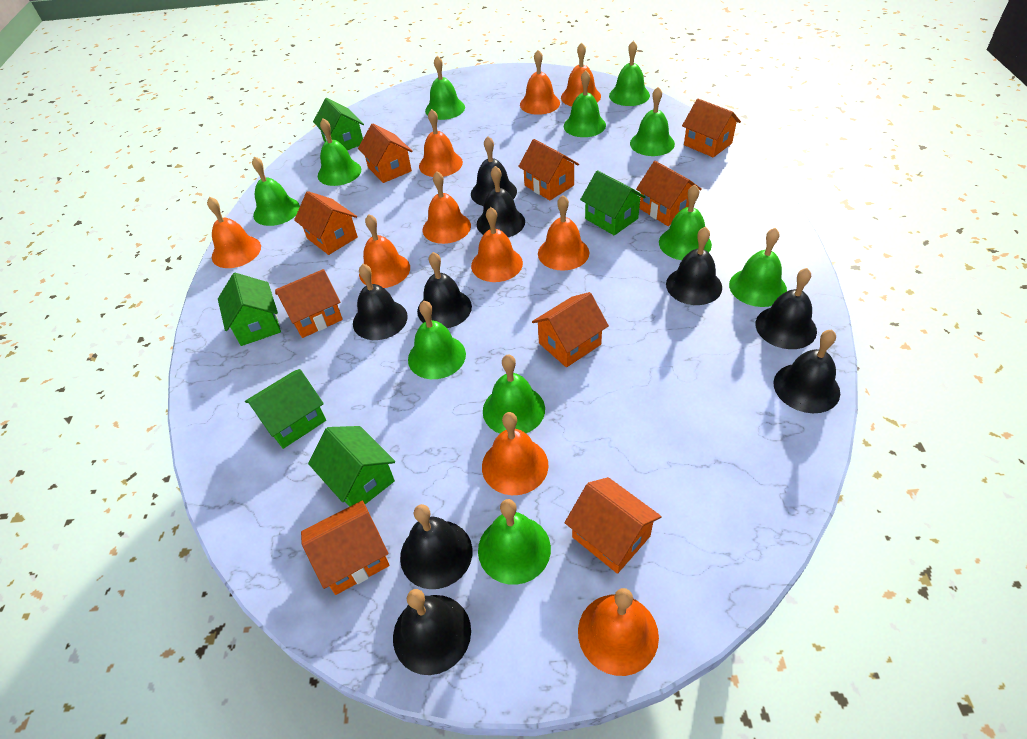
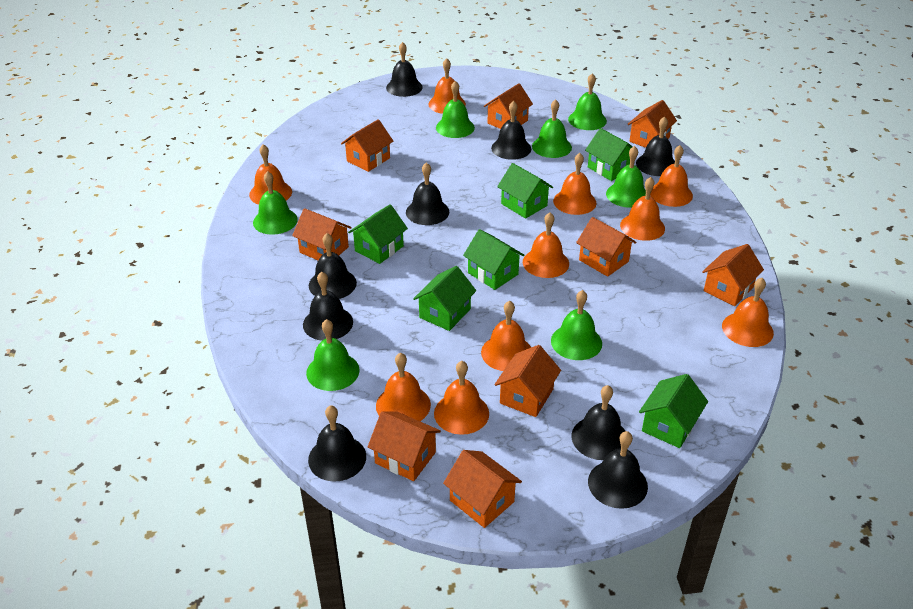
green bell: [252,156,300,226] [318,118,361,186] [408,301,466,379] [425,56,465,120] [478,499,551,585] [483,355,545,434] [564,70,606,137] [609,41,650,106] [630,87,675,156] [659,185,712,260] [729,228,787,307] = 11 -> [253,171,298,235] [306,319,360,391] [436,81,475,138] [532,99,572,158] [551,290,602,360] [568,73,607,130] [606,146,646,208] = 7
green house: [218,273,281,346] [245,369,326,449] [308,426,395,507] [313,98,364,150] [580,170,645,235] = 5 -> [348,204,408,264] [413,266,476,331] [463,229,524,290] [497,163,553,219] [585,128,639,181] [639,374,708,448] = 6

